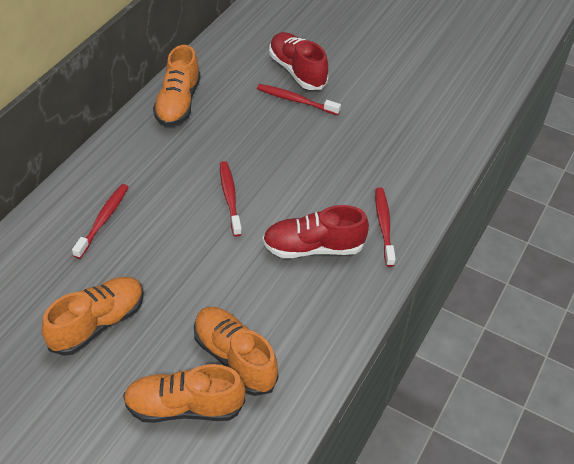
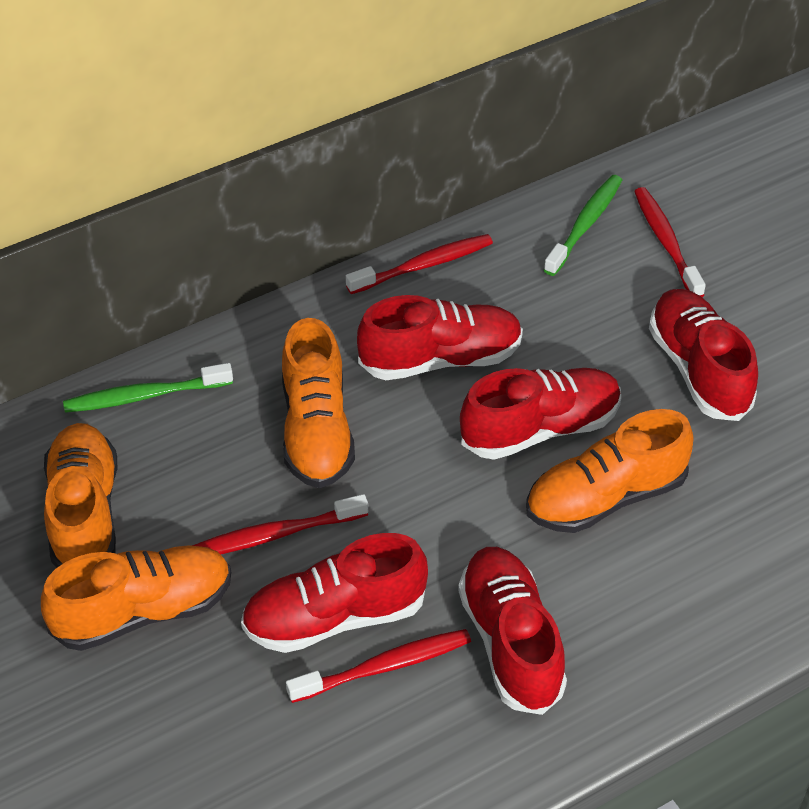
green toothbrush: none = 0 -> [63,363,233,413] [544,175,622,276] = 2
red shoe: [263,205,369,258] [269,32,328,90] = 2 -> [241,533,428,653] [357,295,523,380] [458,547,567,715] [460,368,621,460] [649,289,758,421] = 5

